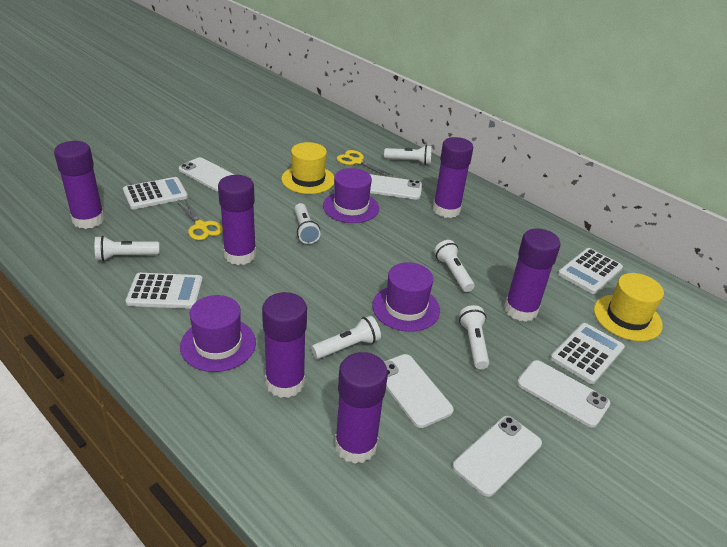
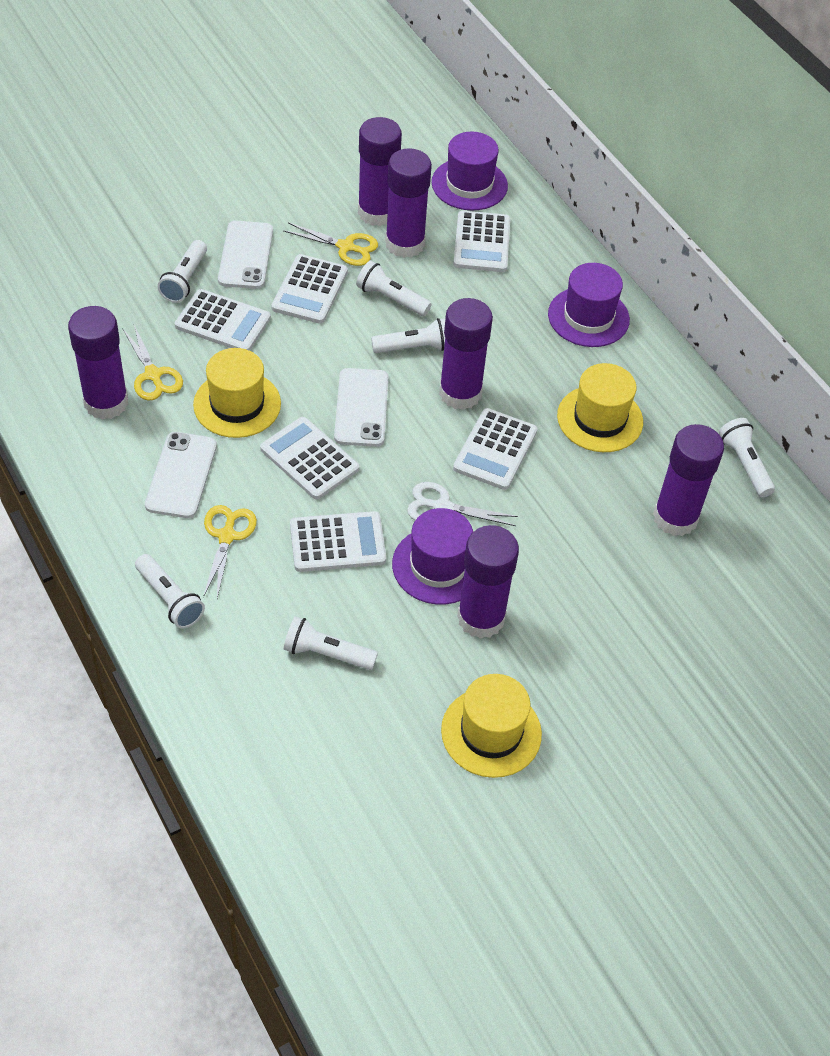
white calculator: [123,177,188,209] [126,273,203,309] [550,323,625,384] [558,248,623,294] = 4 -> [175,289,271,351] [260,417,359,500] [271,254,348,324] [290,511,386,572] [453,211,510,272] [453,408,538,490] = 6
white phone: [179,157,234,191] [370,174,422,200] [384,354,454,428] [453,416,542,497] [517,360,610,428] = 5 -> [145,432,217,518] [218,221,273,289] [334,368,389,447] = 3
white scissors: none = 0 -> [407,482,518,526] = 1
yellow hat: [281,142,334,194] [594,273,664,341] = 2 -> [193,348,281,438] [441,674,542,778] [557,363,643,452] = 3
yellow scissors: [177,200,223,240] [337,150,392,177] = 2 -> [122,325,183,400] [203,505,257,598] [283,222,378,266] = 3

